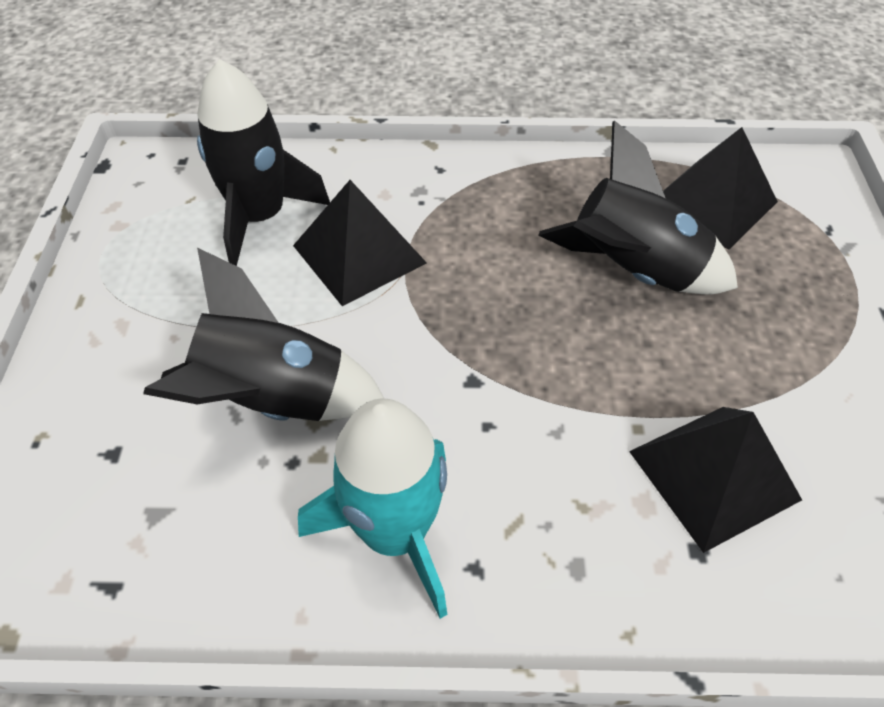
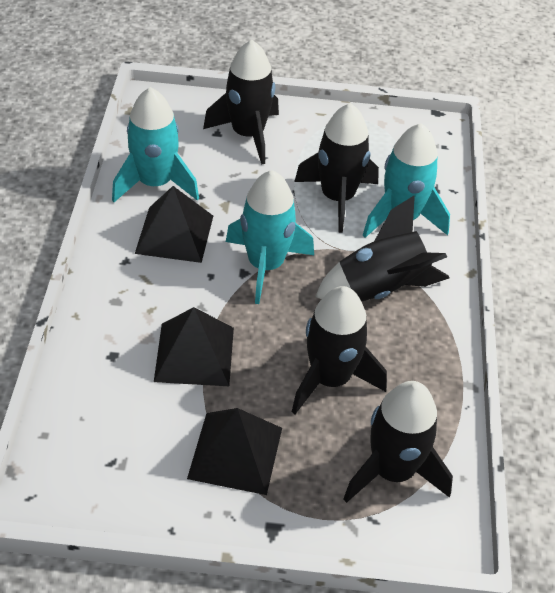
black rocket: [143,248,384,421] [197,59,330,266] [538,121,738,295] = 3 -> [203,40,279,165] [292,286,387,414] [294,103,379,233] [315,196,449,302] [343,381,453,503] = 5
turquoise rocket: [298,399,447,619] = 1 -> [112,87,199,202] [226,170,314,304] [362,123,450,238] = 3

